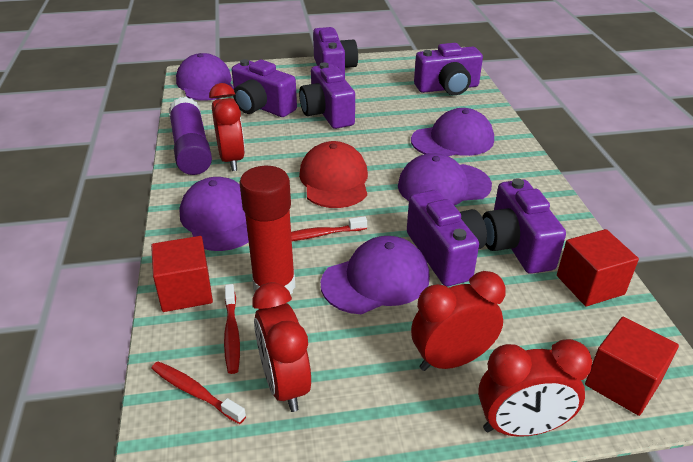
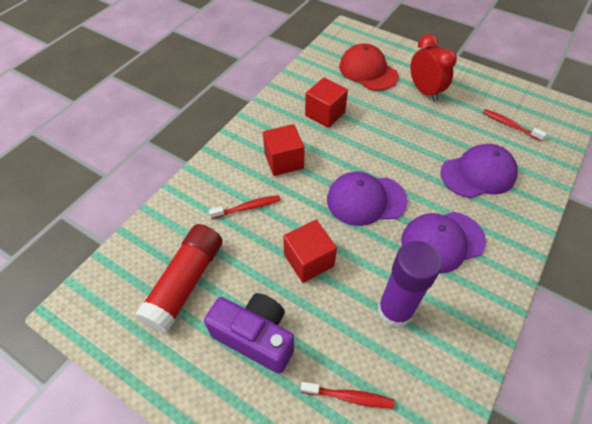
purple camera: [232,59,297,117] [299,62,355,129] [313,27,358,79] [407,190,487,286] [414,43,483,95] [482,179,566,274] = 6 -> [204,293,294,374] = 1
purple cap: [176,53,234,101] [180,177,249,251] [321,236,430,314] [398,153,492,205] [411,108,494,156] = 5 -> [327,172,408,226] [401,212,486,273] [440,144,518,198] = 3
red clock: [209,83,245,171] [252,282,311,412] [411,271,506,371] [478,339,592,437] = 4 -> [410,34,457,102] = 1

